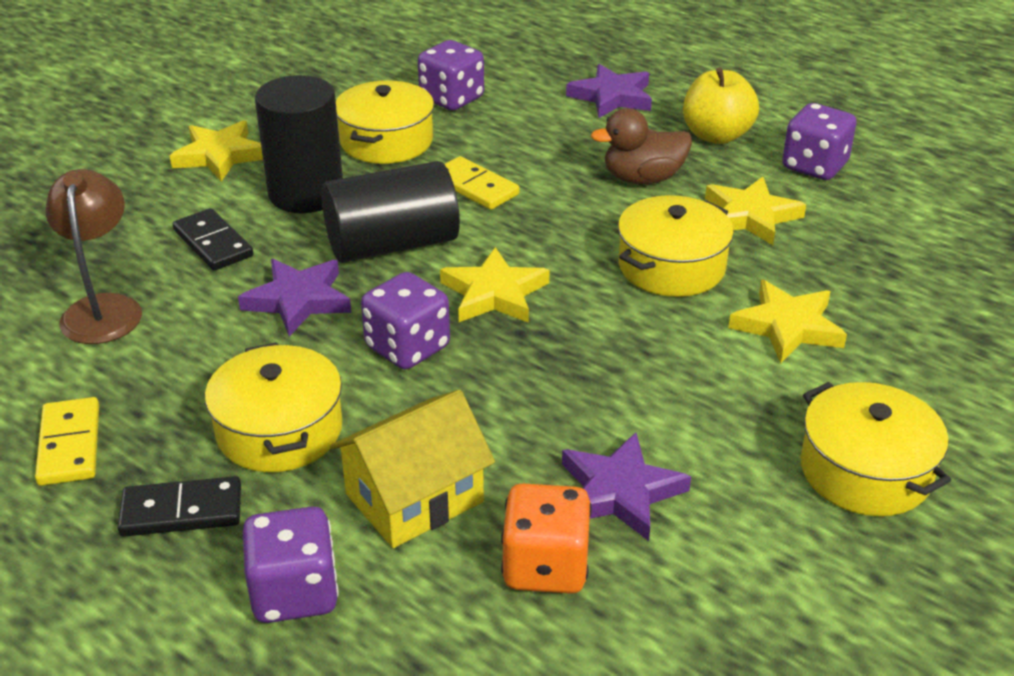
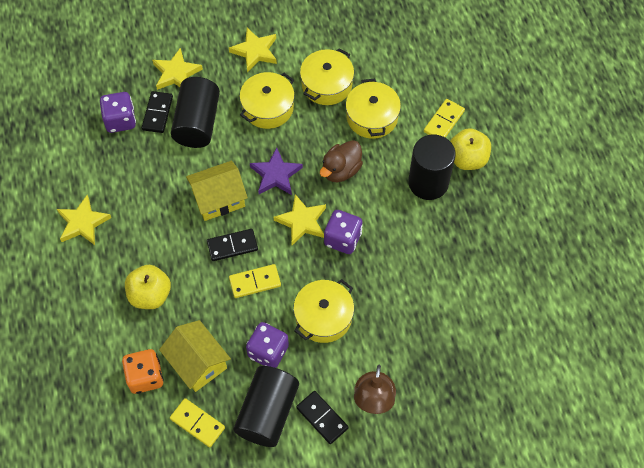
black cylinder: [255,75,343,213] [321,161,460,263] = 2 -> [171,77,220,148] [233,366,299,447] [408,134,456,200] = 3
black domino: [118,476,241,537] [173,208,253,271] = 2 -> [142,91,173,133] [207,229,258,261] [296,391,349,444] = 3
purple dice: [243,506,339,623] [361,272,450,369] [418,40,484,110] [782,103,857,180] = 4 -> [100,92,136,133] [246,322,289,368] [324,210,363,254] = 3
purple star: [238,259,351,337] [562,432,691,541] [566,64,652,118] = 3 -> [250,147,303,195] = 1
yellow apple: [683,67,759,144] = 1 -> [125,265,171,309] [450,128,491,170] = 2
yellow domino: [35,397,99,486] [445,156,520,210] = 2 -> [170,398,225,447] [229,264,281,298] [424,99,465,138] = 3
yellow house: [330,390,495,548] = 1 -> [159,320,231,392] [186,161,248,221] = 2

